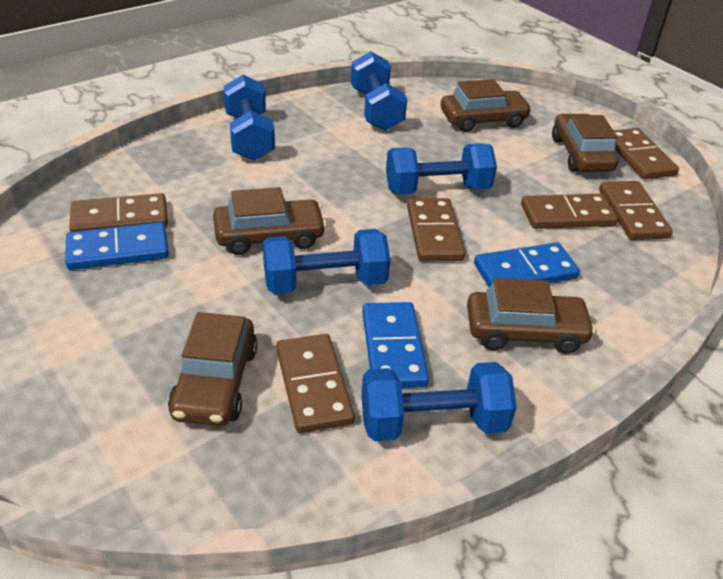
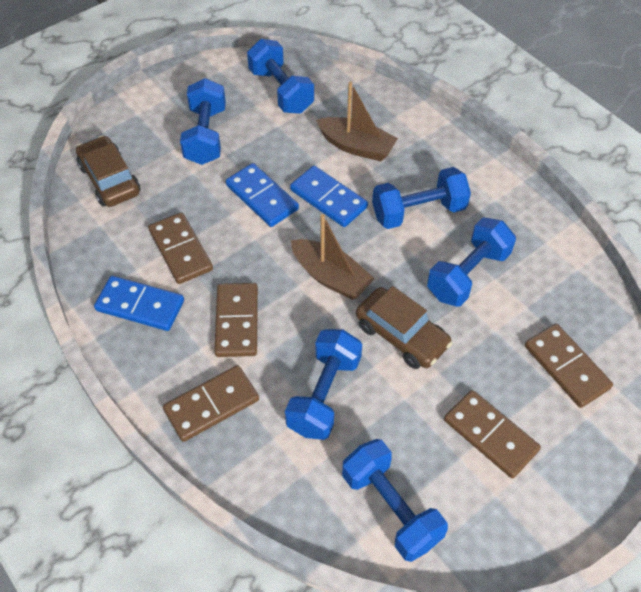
blue dumbbell: [224,75,275,161] [263,229,390,294] [351,51,407,131] [361,362,517,441] [386,143,497,195] = 5 -> [180,78,226,165] [247,39,314,114] [285,329,362,440] [342,439,448,562] [372,167,471,229] [427,218,516,307] = 6
brown boat: none = 0 -> [291,214,375,300] [316,82,398,161] = 2
brown car: [168,312,257,426] [213,187,327,255] [441,79,532,132] [467,278,595,354] [552,114,619,172] = 5 -> [76,135,141,207] [356,286,452,369] = 2
brown domino: [69,193,168,232] [276,334,355,433] [407,198,465,261] [521,194,618,229] [599,181,673,240] [613,128,679,179] = 6 -> [148,212,213,284] [163,365,259,442] [214,283,258,357] [444,390,541,478] [525,324,613,408] = 5

